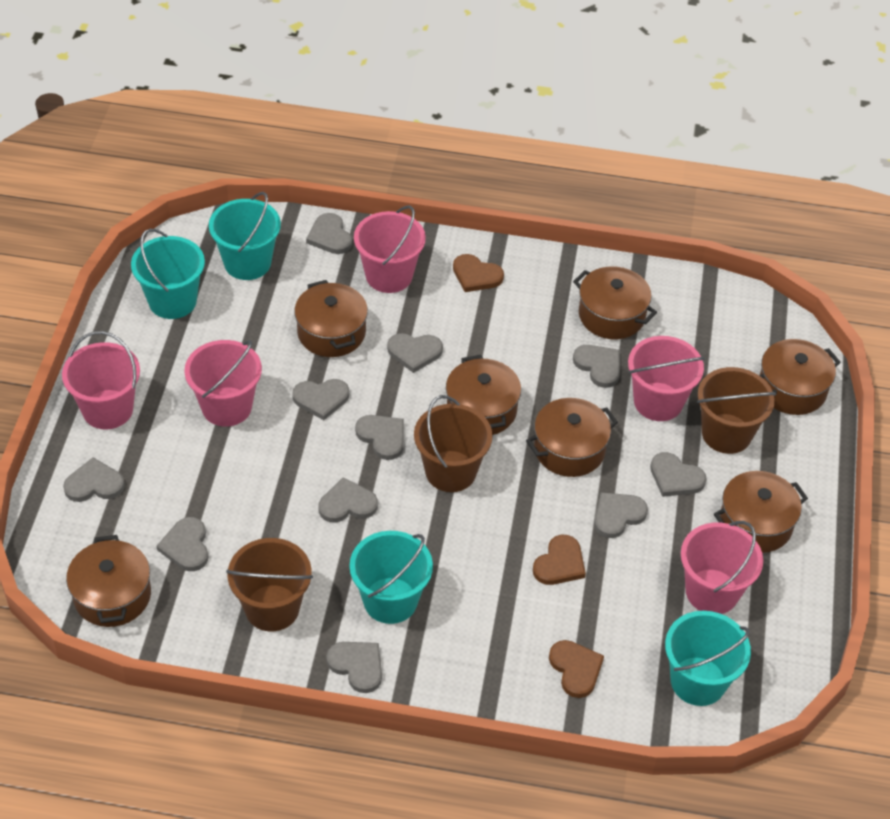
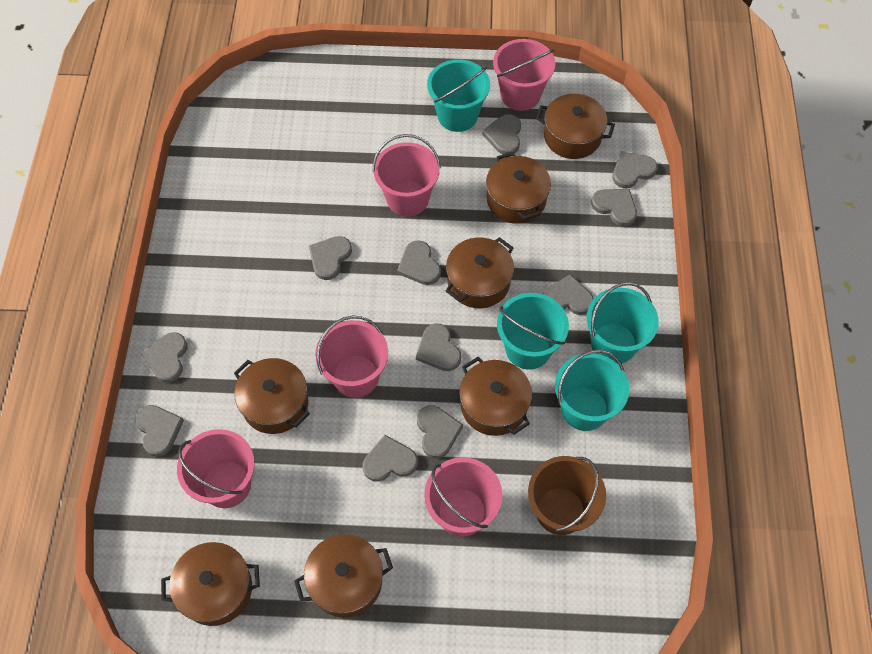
brown bucket: [226,538,313,632] [414,395,493,492] [697,367,776,454] = 3 -> [528,456,606,535] = 1
brown heart: [453,254,504,292] [533,535,586,585] [549,640,604,698] = 3 -> none = 0

